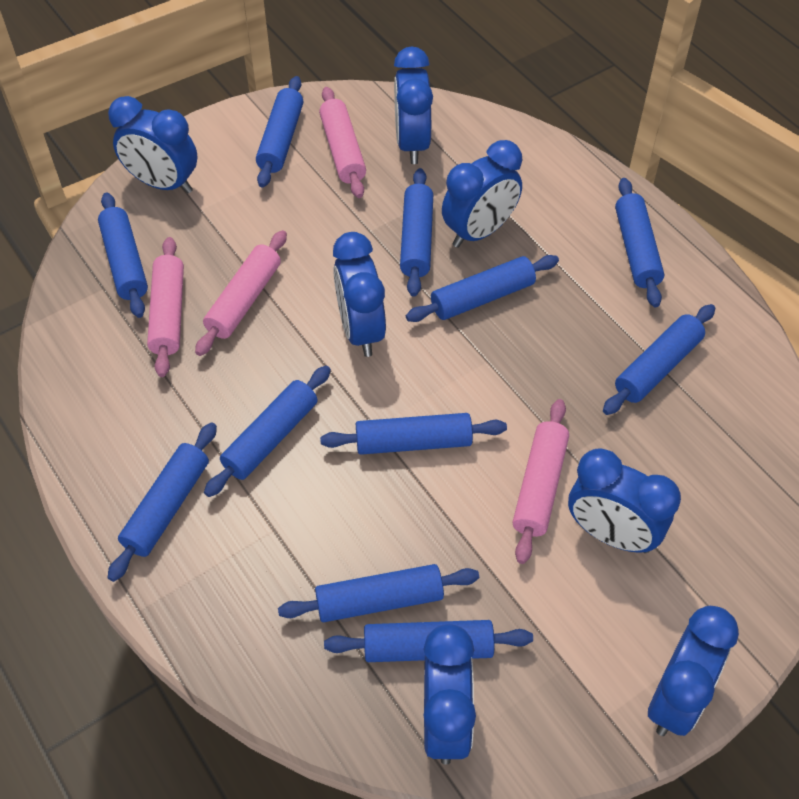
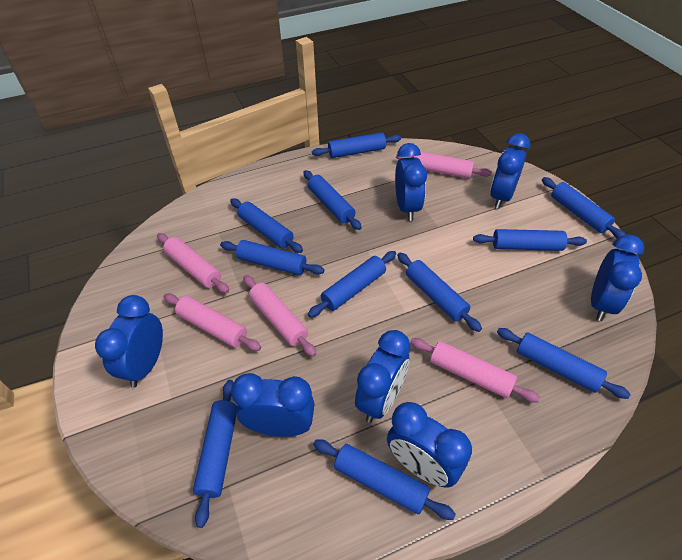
pink rolling pin: [147,237,184,377] [195,230,287,356] [319,87,366,198] [513,399,569,564] = 4 -> [157,233,229,293] [164,293,261,351] [243,275,316,357] [396,151,492,179] [410,338,540,402] = 5

